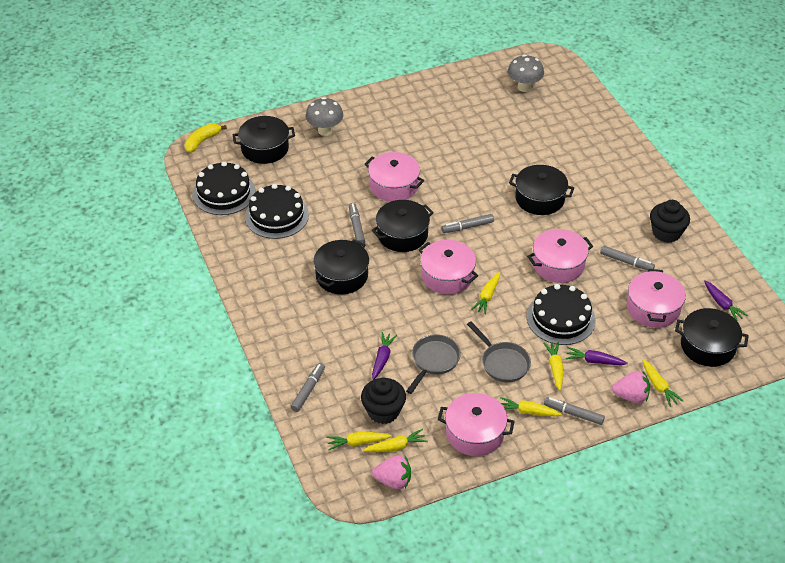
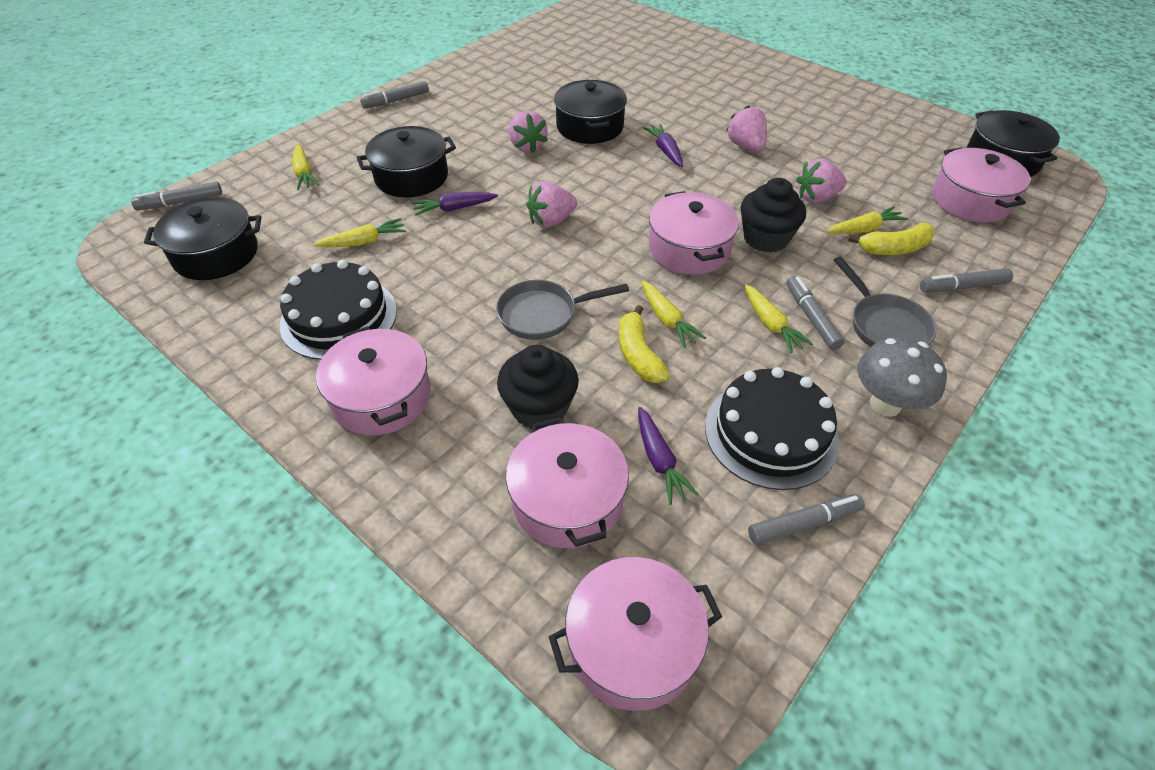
black cake: [192,161,255,215] [245,184,309,239] [527,284,596,345] = 3 -> [280,260,397,360] [705,367,839,490] = 2
black pot: [233,116,295,164] [313,239,369,294] [372,200,434,252] [509,165,574,215] [675,308,749,367] = 5 -> [144,197,261,280] [356,126,456,197] [554,80,627,144] [966,110,1060,177] = 4
grey mushroom: [305,97,344,136] [508,55,544,92] = 2 -> [857,337,947,417] = 1
pink strawberry: [372,455,411,489] [612,371,650,403] = 2 -> [509,111,548,153] [526,181,577,227] [726,105,767,152] [796,158,847,203] = 4
yellow banana: [185,123,227,153] = 1 -> [619,305,670,383] [848,223,935,255] = 2
yellow carrot: [326,432,392,450] [363,429,428,452] [471,272,500,314] [500,397,562,416] [544,342,563,391] [642,359,683,407] = 6 -> [292,144,319,190] [314,218,406,247] [642,281,706,348] [744,284,813,353] [826,206,908,234] = 5

